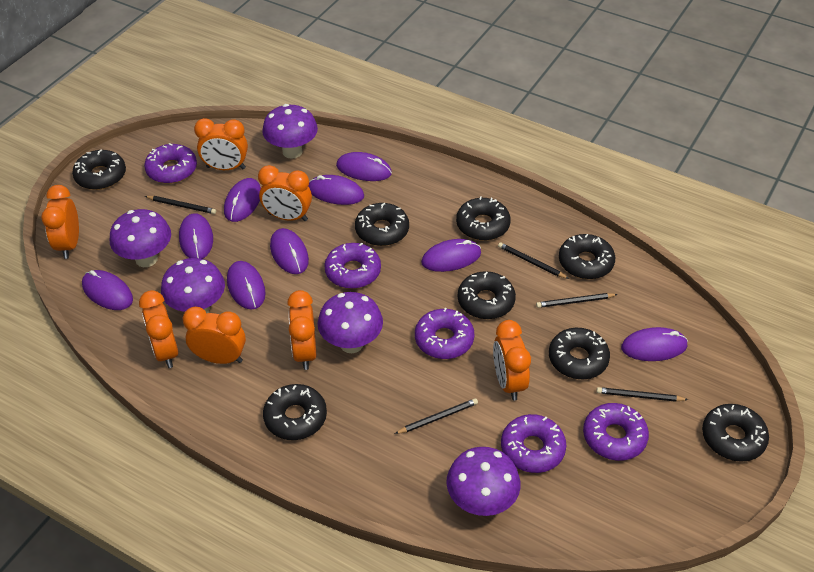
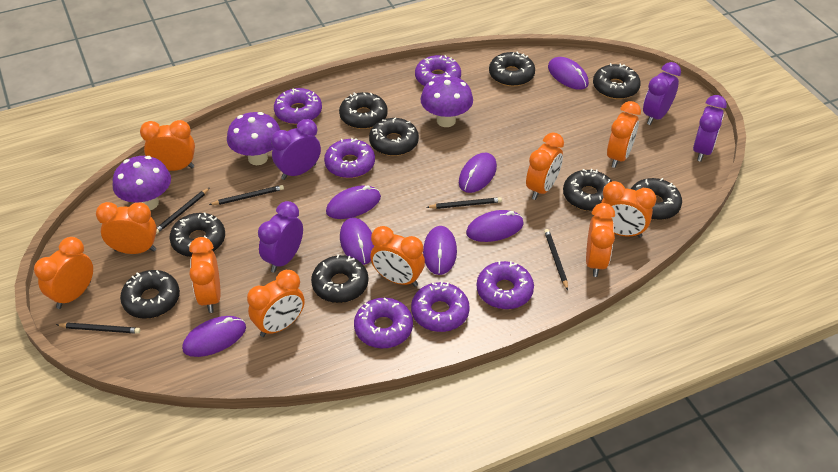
black donut: [72,150,126,190] [263,384,327,440] [355,203,409,246] [456,196,511,241] [458,271,516,319] [549,328,610,379] [559,234,615,279] [702,404,769,462] = 8 -> [120,270,180,319] [169,212,225,257] [311,254,368,303] [339,92,388,129] [369,118,419,156] [489,52,535,87] [563,169,612,211] [593,63,641,99] [631,178,682,220] = 9
orange clock: [41,185,79,259] [139,290,178,368] [183,307,246,364] [194,118,248,170] [258,165,312,221] [287,290,316,370] [493,320,531,401] = 7 -> [34,237,93,309] [96,202,157,254] [140,120,195,171] [189,237,221,313] [247,270,305,337] [370,226,425,287] [526,132,564,200] [586,203,615,277] [601,181,656,238] [607,101,641,168] = 10
purple clock: none = 0 -> [258,201,303,273] [271,119,321,180] [643,62,681,125] [693,95,727,162] = 4
purple donut: [144,143,197,184] [324,243,381,289] [415,308,474,359] [501,414,566,473] [583,403,649,461] = 5 -> [274,88,322,125] [324,138,375,178] [354,298,413,348] [411,282,470,332] [415,55,461,86] [477,261,534,309] = 6
purple mouse: [82,270,133,310] [179,213,213,259] [224,178,261,222] [227,261,265,309] [270,228,309,274] [308,175,364,205] [336,152,392,181] [421,239,481,272] [621,327,688,361] = 9 -> [182,316,246,357] [326,185,381,219] [340,218,374,265] [423,226,457,275] [459,153,497,193] [466,210,524,242] [548,57,589,90] = 7
purple mushroom: [110,209,171,267] [161,258,225,313] [262,104,318,159] [318,292,383,353] [446,447,520,516] = 5 -> [113,156,171,210] [227,112,280,165] [420,75,473,127] = 3

